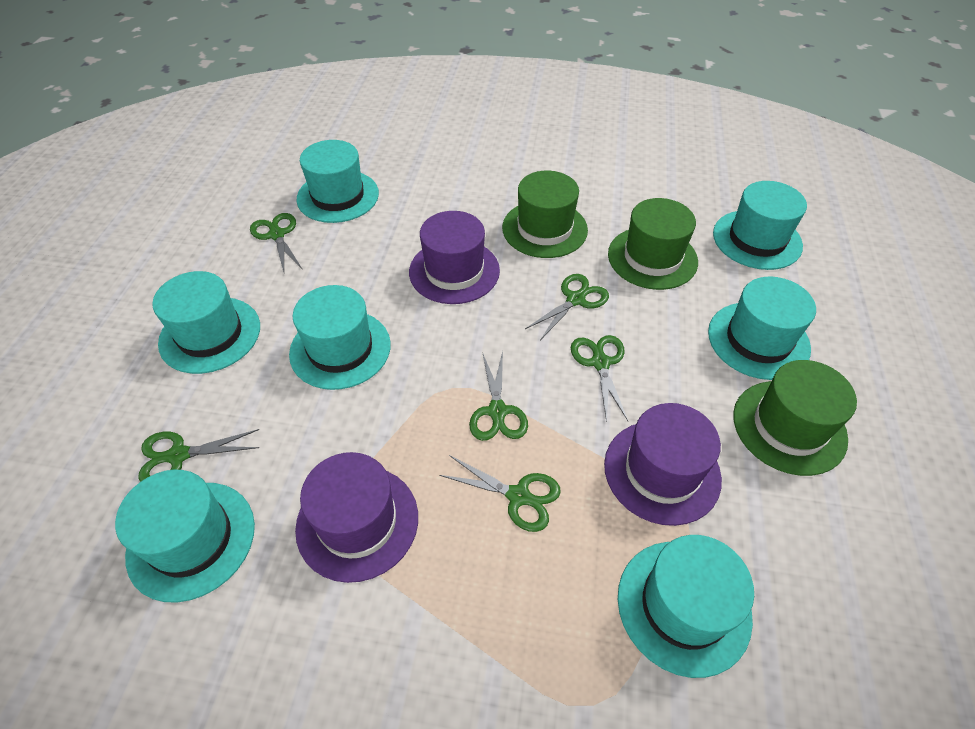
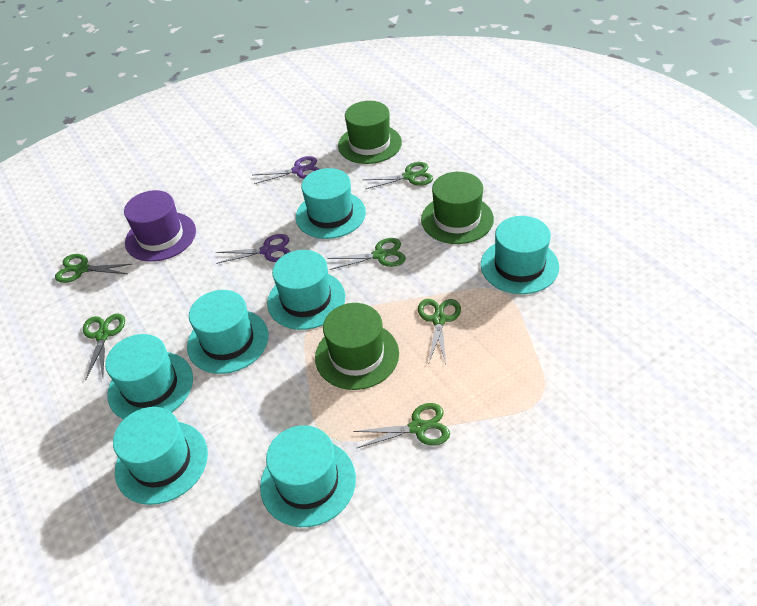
purple hat: [295,452,418,583] [409,211,500,304] [604,403,722,526] = 3 -> [124,190,196,262] = 1
purple scissors: none = 0 -> [216,234,291,264] [253,156,319,184] = 2

